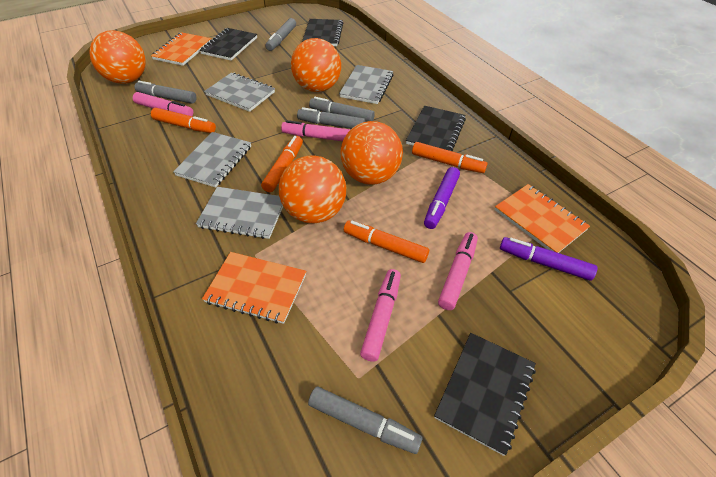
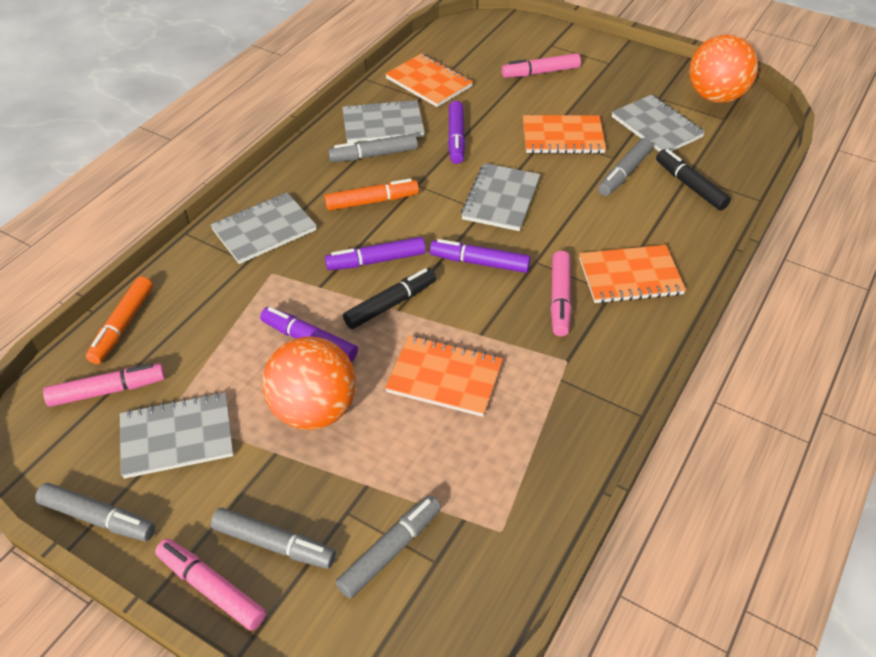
black marker: none = 0 -> [343,268,436,329] [656,149,731,210] = 2
black notebook: [200,28,257,61] [302,19,343,46] [406,106,466,151] [434,333,536,456] = 4 -> none = 0
grey notebook: [173,132,251,188] [196,187,283,239] [204,73,275,112] [339,65,393,104] = 4 -> [120,392,233,479] [211,193,317,264] [342,99,425,143] [461,163,540,231] [612,95,705,152] = 5
orange ball: [89,30,146,84] [279,156,346,223] [291,38,341,92] [340,121,403,185] = 4 -> [262,336,356,430] [689,34,758,103] = 2
orange marker: [151,108,216,133] [261,136,303,192] [344,221,429,263] [412,142,487,173] = 4 -> [86,276,153,364] [325,178,419,211] = 2
orange notebook: [151,32,211,66] [202,252,306,324] [495,184,590,253] = 3 -> [385,54,473,107] [385,335,503,417] [523,115,606,154] [579,245,686,304] = 4
purple marker: [424,167,460,229] [500,237,597,281] = 2 -> [260,307,358,362] [325,237,426,270] [430,239,531,273] [448,101,465,164] = 4

